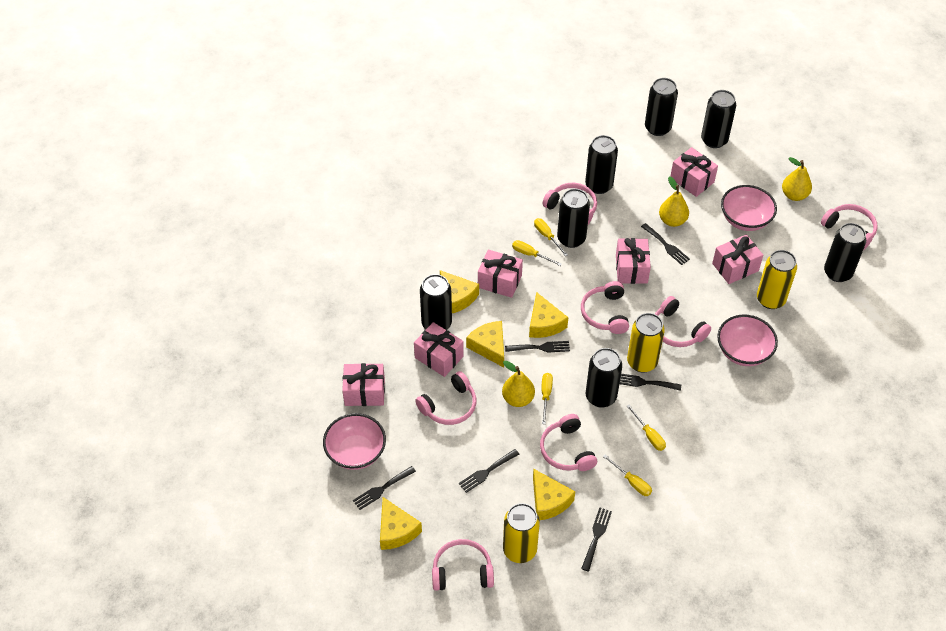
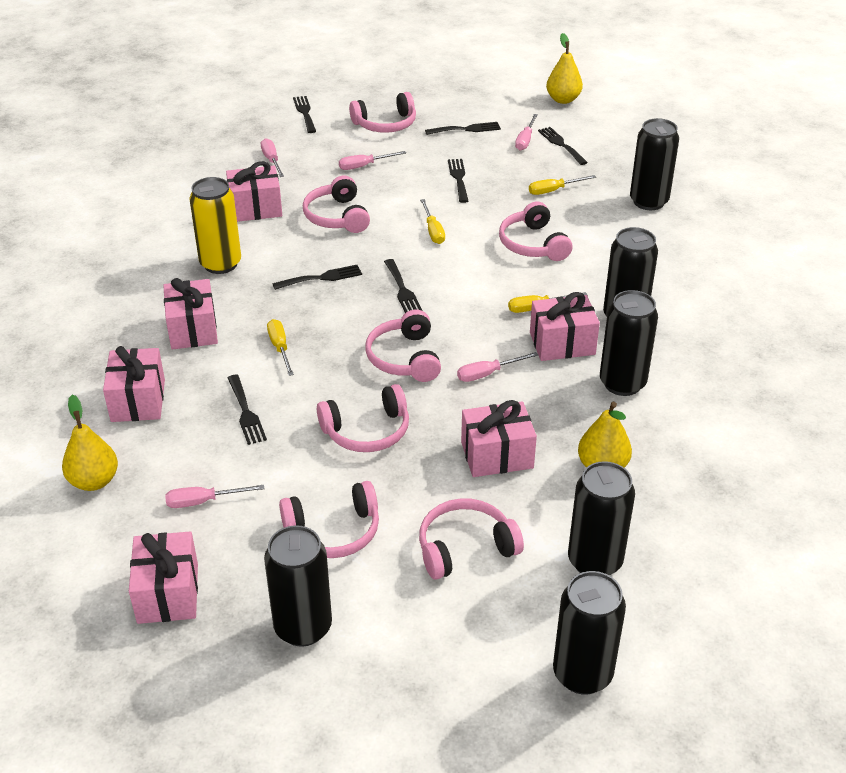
black can: [420,274,452,330] [557,189,590,248] [585,135,618,194] [586,348,622,408] [645,78,678,136] [701,90,736,148] [824,223,866,282] = 7 -> [264,525,332,647] [553,571,626,694] [568,461,635,576] [600,290,658,396] [603,227,658,316] [630,118,679,210] = 6
black fork: [353,466,416,510] [459,449,519,493] [505,341,570,353] [581,507,612,571] [620,374,681,391] [641,223,690,265] = 6 -> [228,375,267,445] [272,265,362,290] [293,96,316,133] [384,259,423,313] [425,122,501,135] [448,159,468,203] [538,127,588,165] = 7
pink bowl: [323,413,386,470] [717,315,778,366] [721,185,777,231] = 3 -> none = 0
pink screwdriver: none = 0 -> [165,485,264,508] [261,138,284,177] [339,151,406,170] [457,352,538,382] [515,114,538,151] = 5
yellow can: [503,503,540,563] [627,313,665,373] [757,250,797,309] = 3 -> [189,177,241,274] = 1
yellow cheese: [380,497,422,550] [440,270,479,313] [466,321,504,367] [529,292,568,338] [533,469,575,520] = 5 -> none = 0
yellow screwdriver: [512,240,562,266] [534,218,568,256] [541,373,553,424] [603,454,652,496] [627,405,666,451] = 5 -> [267,319,294,376] [420,199,445,244] [508,292,587,313] [529,175,596,195] = 4

